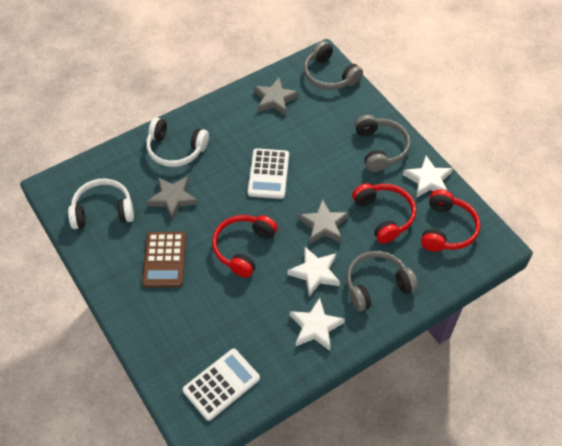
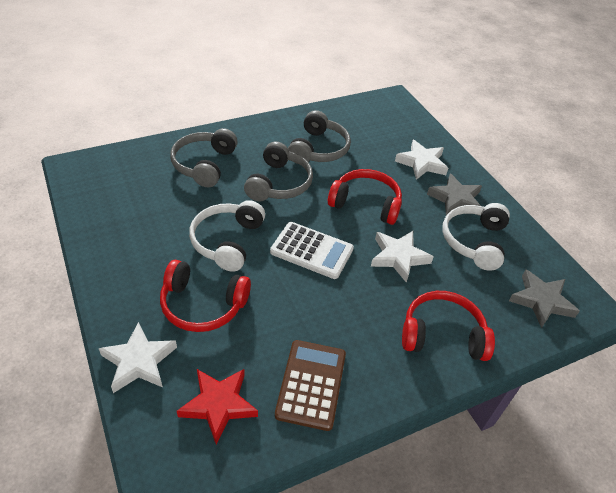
grey star: [147,176,198,220] [254,78,299,116] [298,199,349,244] = 3 -> [427,173,482,216] [509,269,580,328] = 2
red star: none = 0 -> [177,369,258,444] = 1
white calculator: [183,349,260,421] [247,148,289,199] = 2 -> [270,222,354,279] = 1

